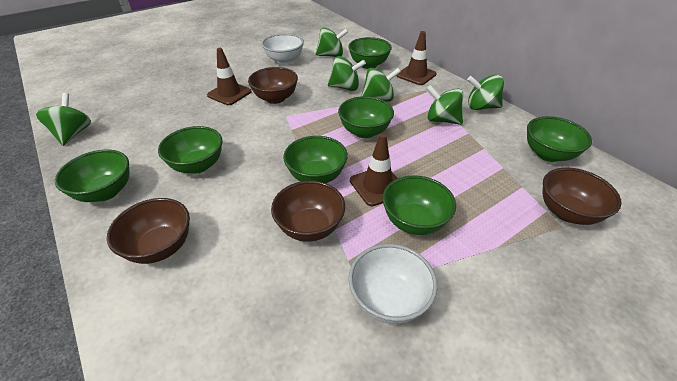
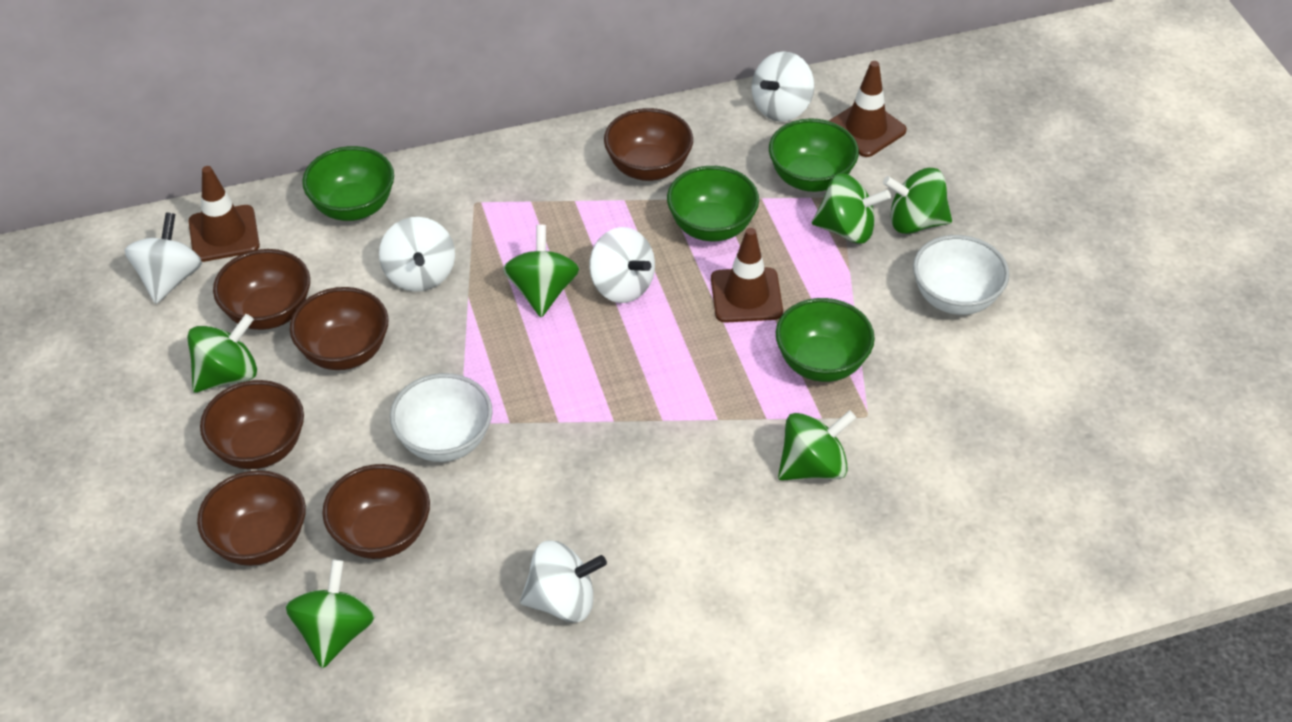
brown bowl: [107,198,190,264] [248,67,298,104] [271,181,345,242] [542,167,622,225] = 4 -> [197,470,306,566] [200,380,304,469] [213,249,310,330] [290,287,388,370] [322,464,430,559] [604,108,693,181] = 6
green bowl: [55,149,130,202] [158,126,223,174] [283,136,348,183] [338,96,394,138] [348,37,392,69] [382,175,456,235] [527,116,592,162] = 7 -> [302,146,394,221] [667,166,759,241] [769,118,859,192] [776,298,875,382] = 4
white spinning top: none = 0 -> [125,212,202,304] [379,217,455,292] [520,541,607,622] [589,227,655,303] [752,51,814,122] = 5

